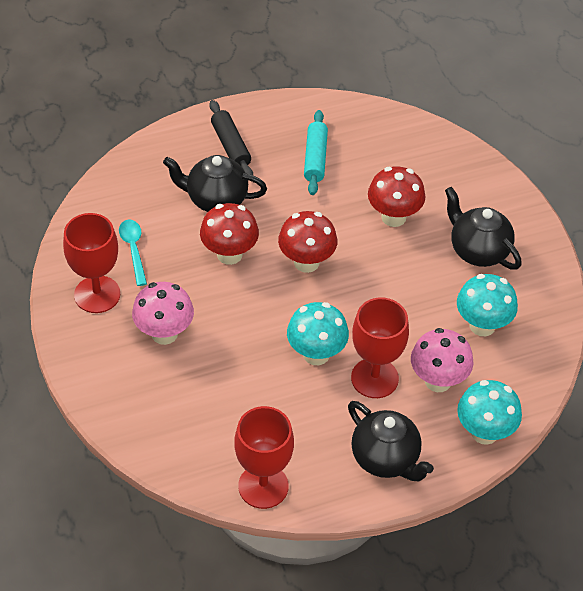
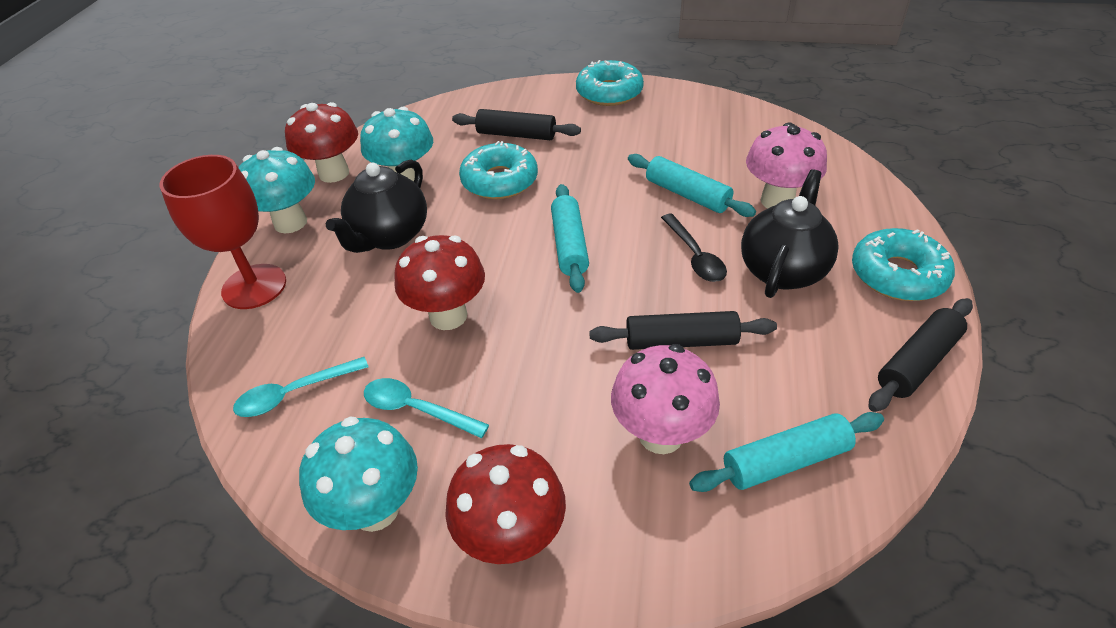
black rolling pin: [209,100,253,175] = 1 -> [452,109,581,140] [589,311,777,350] [868,298,973,412] = 3
black spoon: none = 0 -> [661,214,727,282] = 1
black teapot: [163,155,267,212] [348,401,434,481] [445,187,522,270] = 3 -> [326,160,427,253] [741,169,839,298] = 2
red goblet: [63,213,120,313] [234,406,294,509] [351,298,409,398] = 3 -> [159,155,286,309] = 1
turquoise donut: none = 0 -> [459,141,538,199] [576,60,644,106] [852,228,955,301] = 3
turquoise rolling pin: [304,110,328,195] = 1 -> [551,184,589,293] [628,154,756,217] [689,412,884,492] = 3
turquoise spoon: [119,220,147,286] = 1 -> [233,357,369,417] [364,378,489,438] = 2

